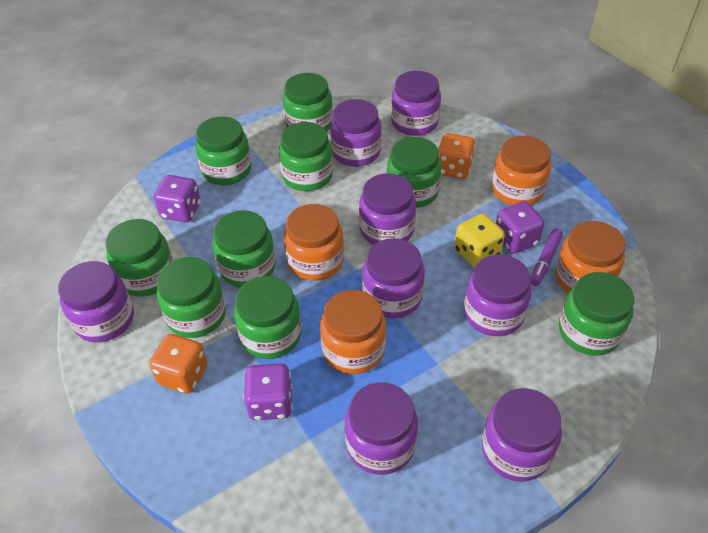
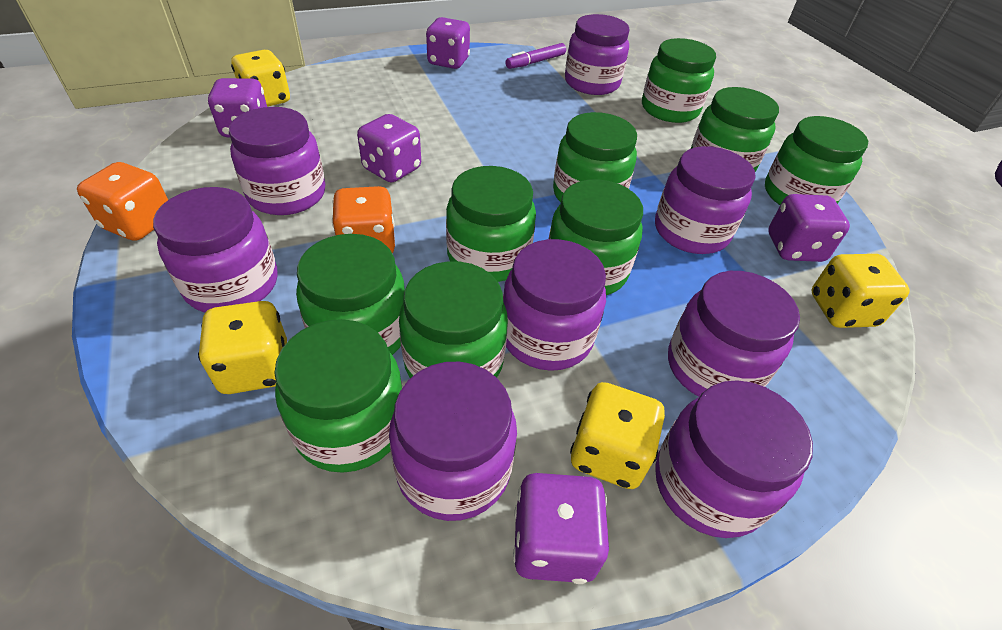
orange jar: [284,204,344,281] [320,290,386,374] [492,135,551,205] [555,221,626,293] = 4 -> none = 0
purple dice: [154,175,201,222] [243,364,293,420] [496,201,545,254] = 3 -> [208,78,267,137] [357,114,421,183] [426,17,470,69] [513,473,609,584] [768,194,850,262] = 5
yellow dice: [455,214,505,267] = 1 -> [198,301,287,394] [231,50,290,107] [570,382,665,489] [811,254,910,328] = 4

